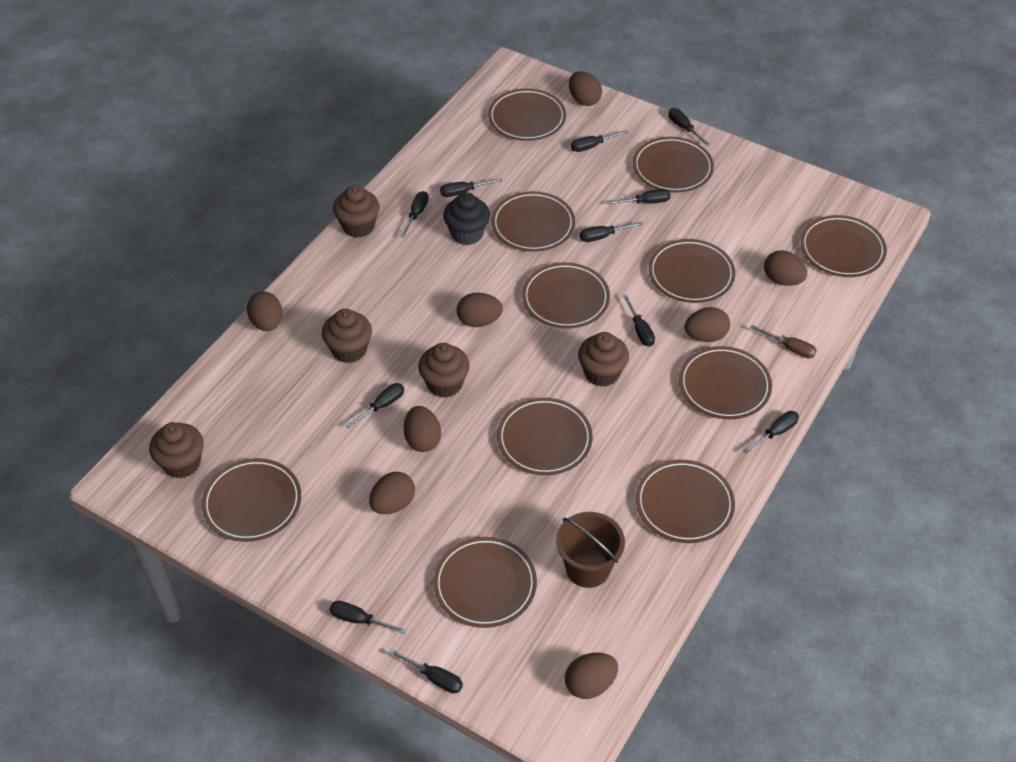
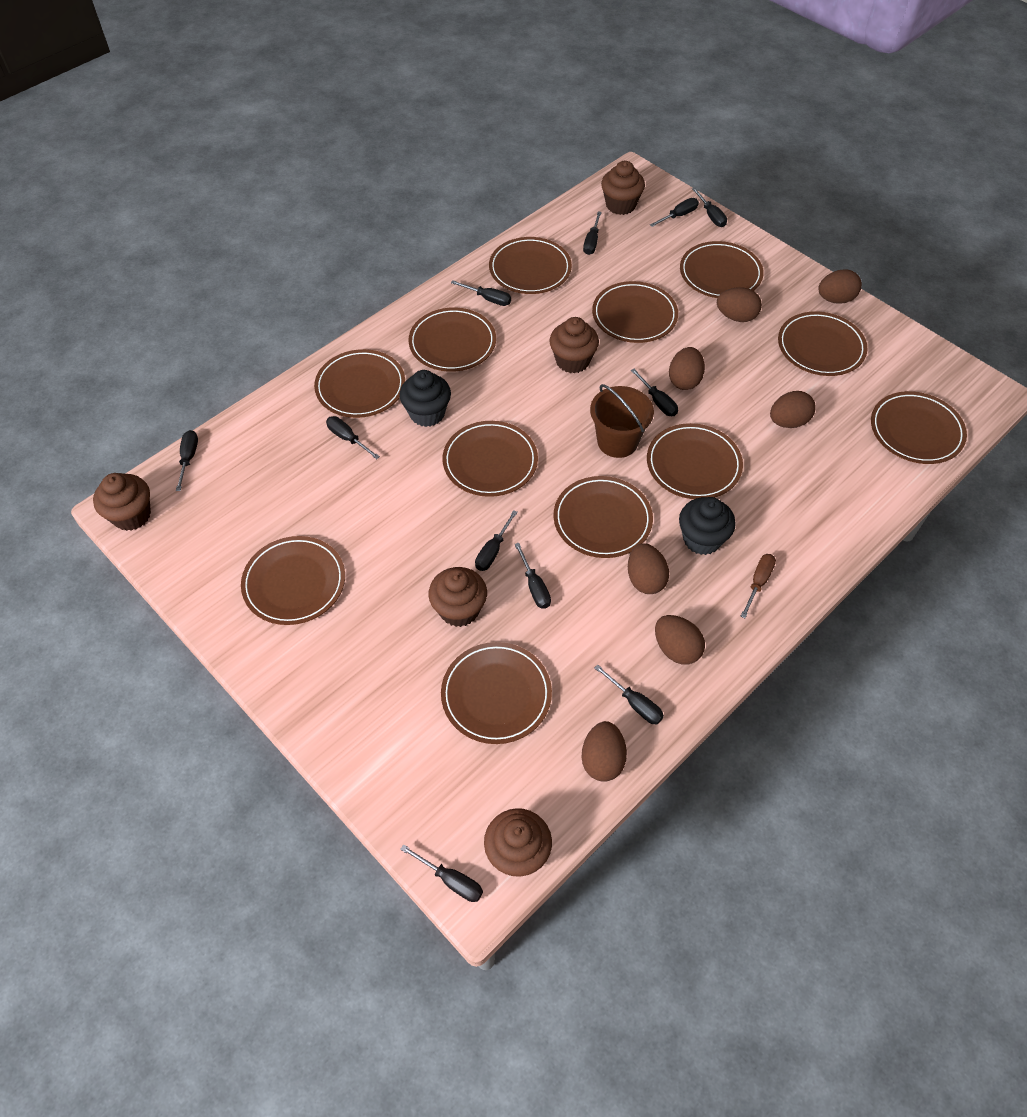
black cupcake: [443,192,490,245] = 1 -> [399,370,451,427] [679,497,736,555] = 2
brown egg: [247,291,282,331] [369,472,415,514] [404,406,441,452] [457,293,503,327] [565,653,618,699] [569,71,602,106] [685,307,730,342] [764,250,807,286] = 8 -> [582,721,627,782] [628,543,669,594] [655,615,705,664] [669,347,705,390] [717,287,762,322] [770,391,816,428] [819,269,862,304] = 7
brown plate: [202,458,301,542] [433,537,537,628] [488,88,566,141] [491,191,575,252] [497,397,593,475] [522,262,610,328] [633,137,714,193] [636,460,735,543] [648,239,735,303] [679,346,772,419] [800,215,887,277] = 11 -> [241,536,345,625] [314,349,405,418] [408,307,496,372] [441,642,552,744] [443,421,538,497] [489,237,572,294] [553,476,653,558] [592,281,678,343] [647,423,743,499] [680,241,764,298] [778,311,868,376] [871,391,967,464] = 12

